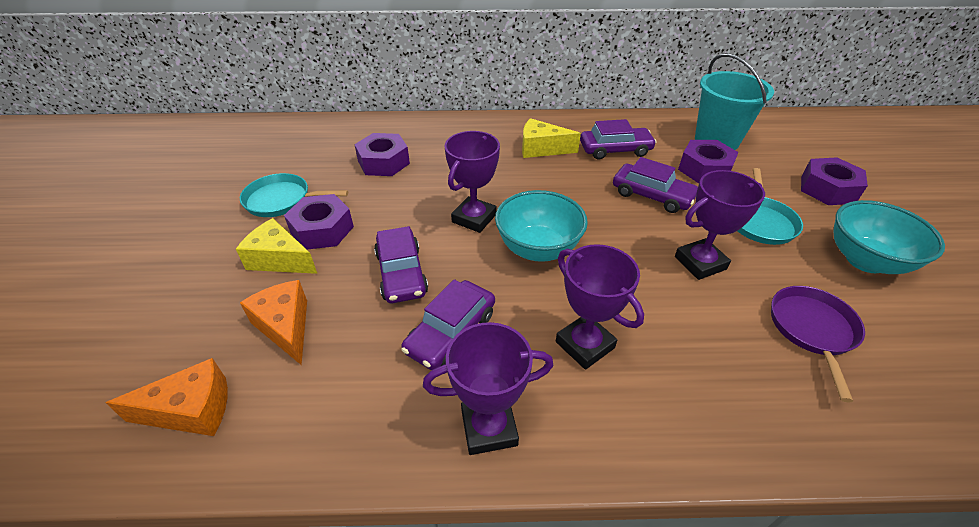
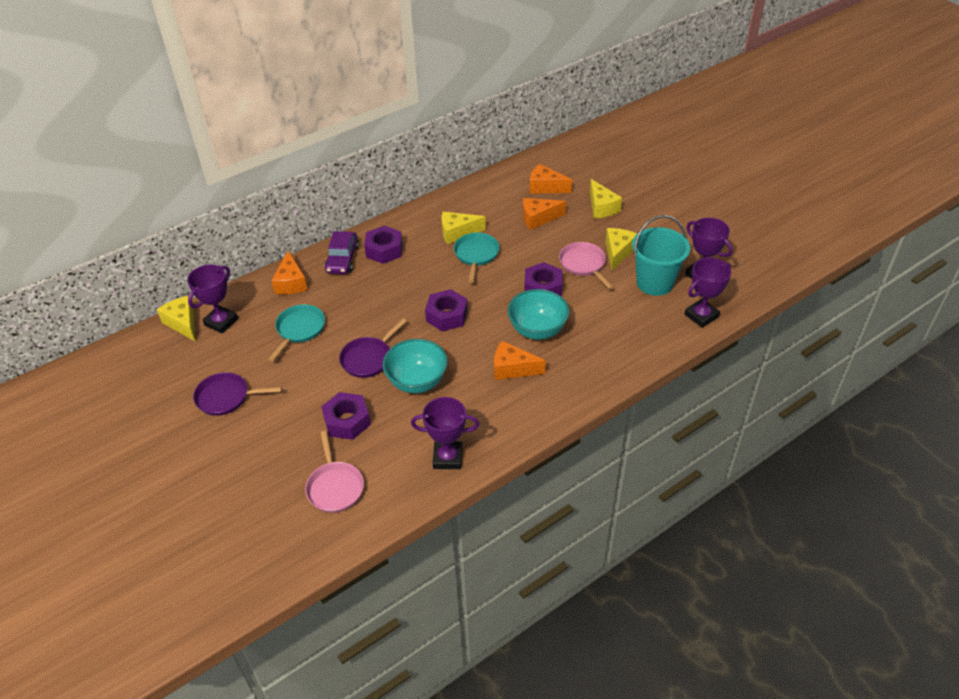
orange cheese: [106,358,228,436] [240,280,307,365] = 2 -> [271,251,308,294] [494,341,546,380] [523,198,566,230] [530,164,572,194] = 4
pink pan: none = 0 -> [305,431,364,513] [559,242,614,289] = 2
purple car: [374,226,428,303] [401,279,495,370] [580,119,657,160] [613,157,698,213] = 4 -> [324,231,359,274] = 1
purple pan: [771,286,865,402] = 1 -> [193,372,282,416] [339,318,407,378] = 2
yellow cheese: [236,218,317,274] [522,118,581,158] = 2 -> [157,296,195,341] [442,212,486,244] [590,179,622,219] [606,228,637,271] = 4

